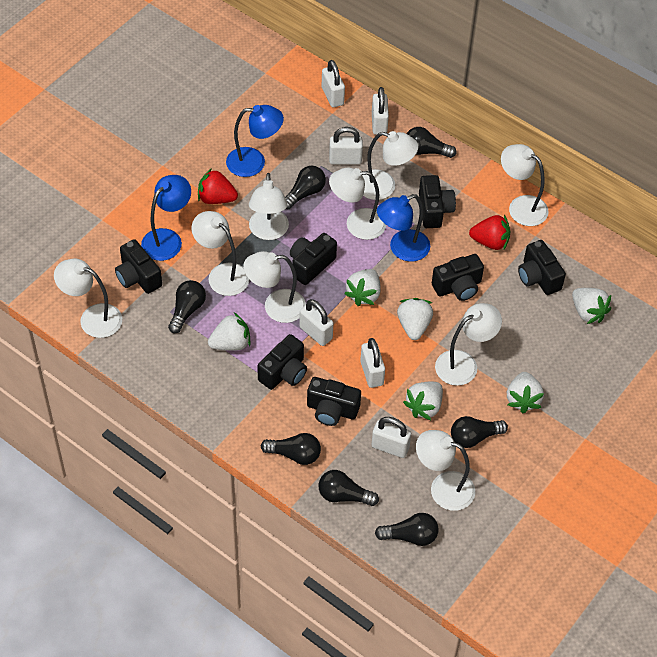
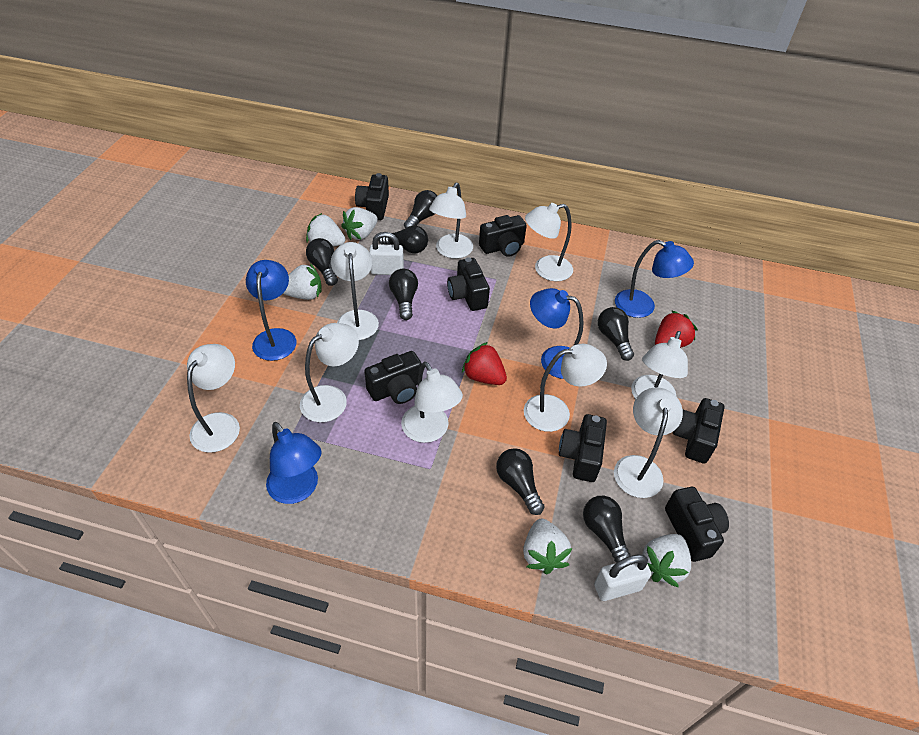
blue lamp: [141,175,191,261] [226,105,284,177] [377,194,430,262] = 3 -> [246,260,296,361] [266,422,322,504] [530,288,583,379] [615,240,694,318] = 4
white padlock: [299,299,334,346] [322,60,345,107] [329,127,363,164] [360,338,385,388] [371,417,411,458] [372,87,389,135] = 6 -> [369,232,404,275] [594,554,651,601] = 2
white strawberry: [208,312,251,351] [344,269,380,306] [397,298,433,340] [403,381,443,420] [507,372,544,413] [572,288,611,324] = 6 -> [283,263,322,300] [306,213,345,247] [341,207,378,240] [523,519,572,574] [642,534,691,587] = 5

